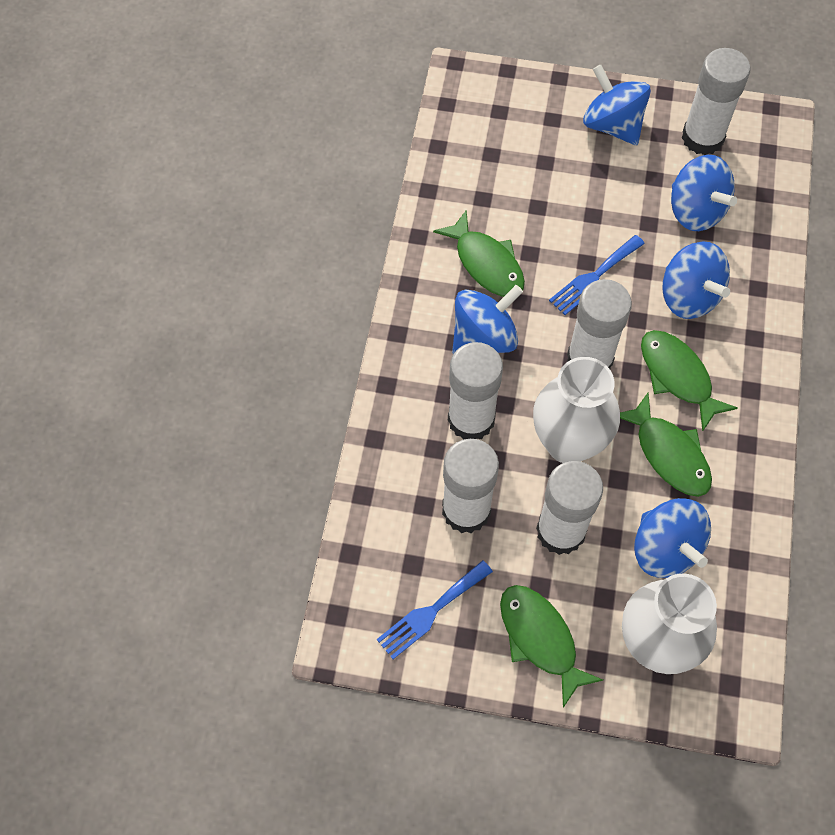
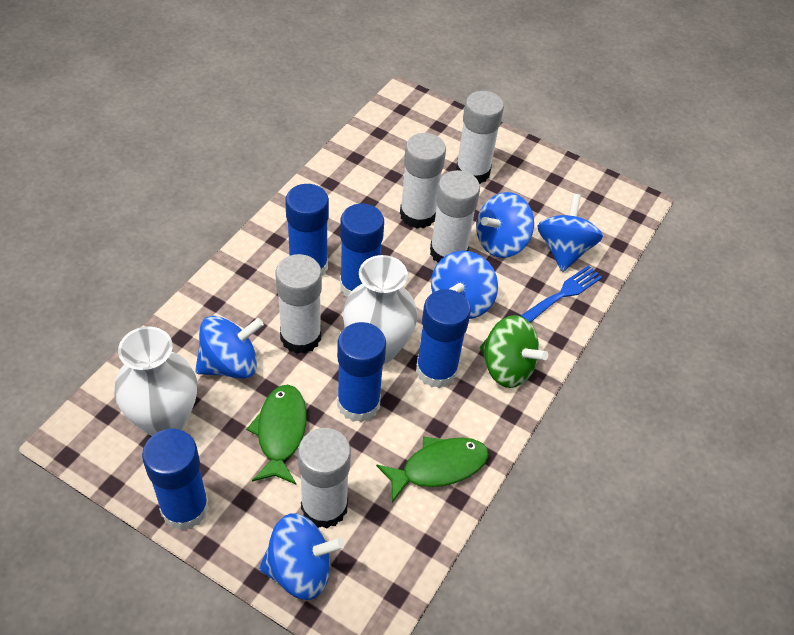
blue fork: [377,560,493,659] [549,235,645,315] = 2 -> [521,265,602,323] = 1
blue glue stick: none = 0 -> [142,429,209,531] [285,184,329,276] [337,322,386,422] [340,204,384,297] [416,289,471,388] = 5
green fish: [433,210,525,297] [500,585,603,708] [620,393,712,497] [641,330,738,432] = 4 -> [246,385,307,484] [376,437,489,503] = 2
green spinning top: none = 0 -> [480,315,548,388] = 1

